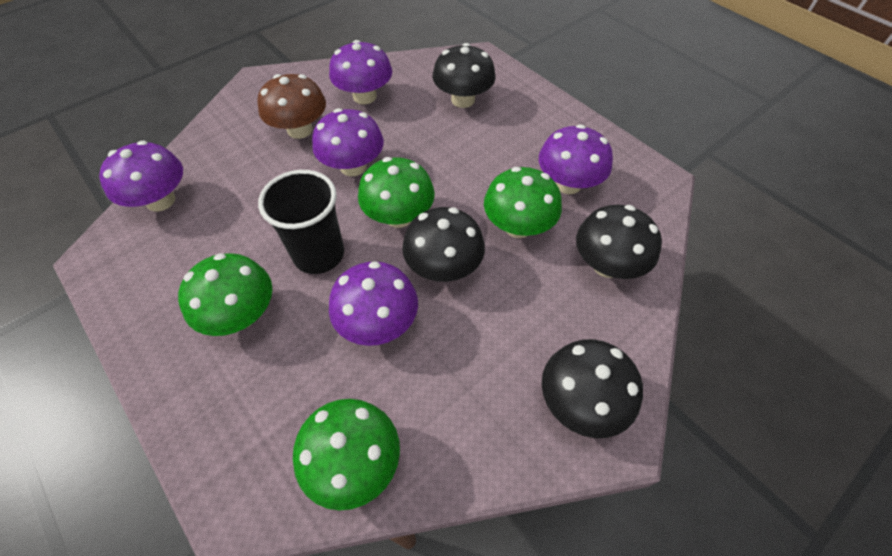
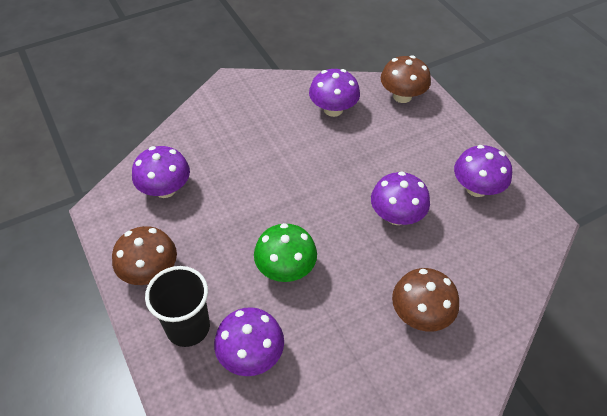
black mushroom: [402,207,485,282] [432,43,496,108] [542,339,643,438] [576,205,662,279] = 4 -> none = 0
brown mushroom: [257,74,326,139] = 1 -> [112,226,177,285] [381,55,431,103] [392,268,459,332] = 3
green mushroom: [178,253,272,336] [293,399,400,511] [358,157,435,228] [484,167,562,238] = 4 -> [254,223,317,282] = 1

